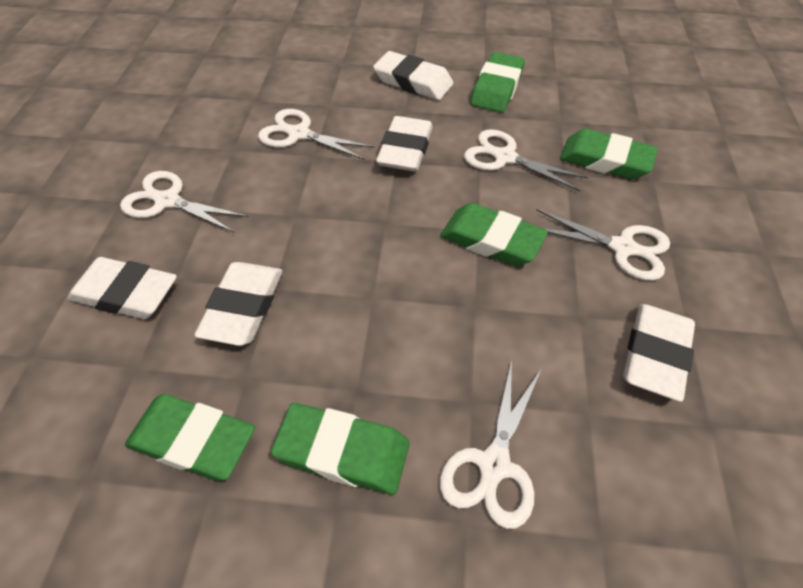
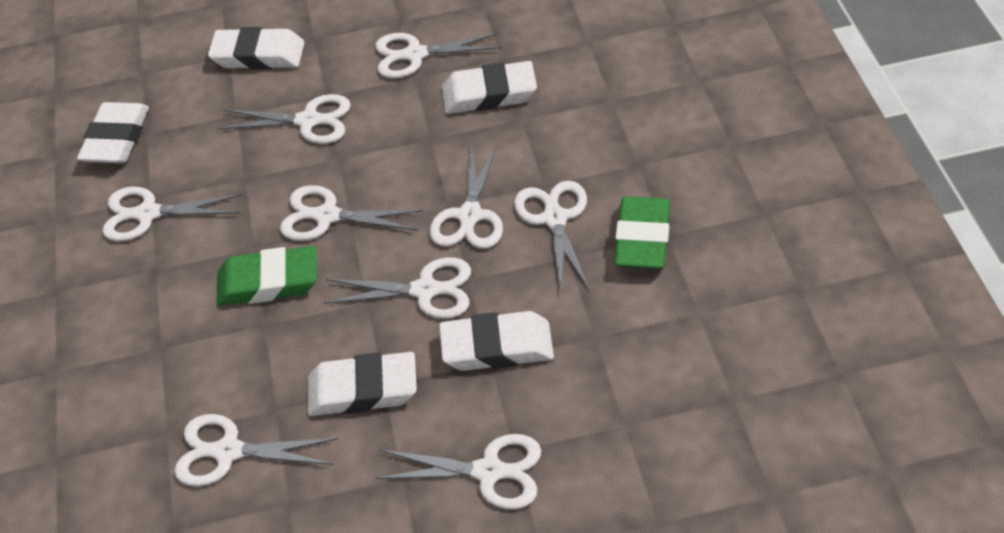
green eraser: [125,394,255,481] [271,403,410,495] [440,203,548,266] [471,52,525,112] [560,129,658,179] = 5 -> [216,246,317,306] [614,196,670,269] = 2
white scissors: [120,171,249,232] [258,109,375,160] [440,359,541,529] [464,129,588,191] [536,209,670,281] = 5 -> [102,187,242,241] [174,414,338,486] [218,94,351,144] [280,185,423,241] [324,257,471,319] [375,33,502,79] [376,434,541,509] [429,144,503,249] [514,181,589,290] = 9

